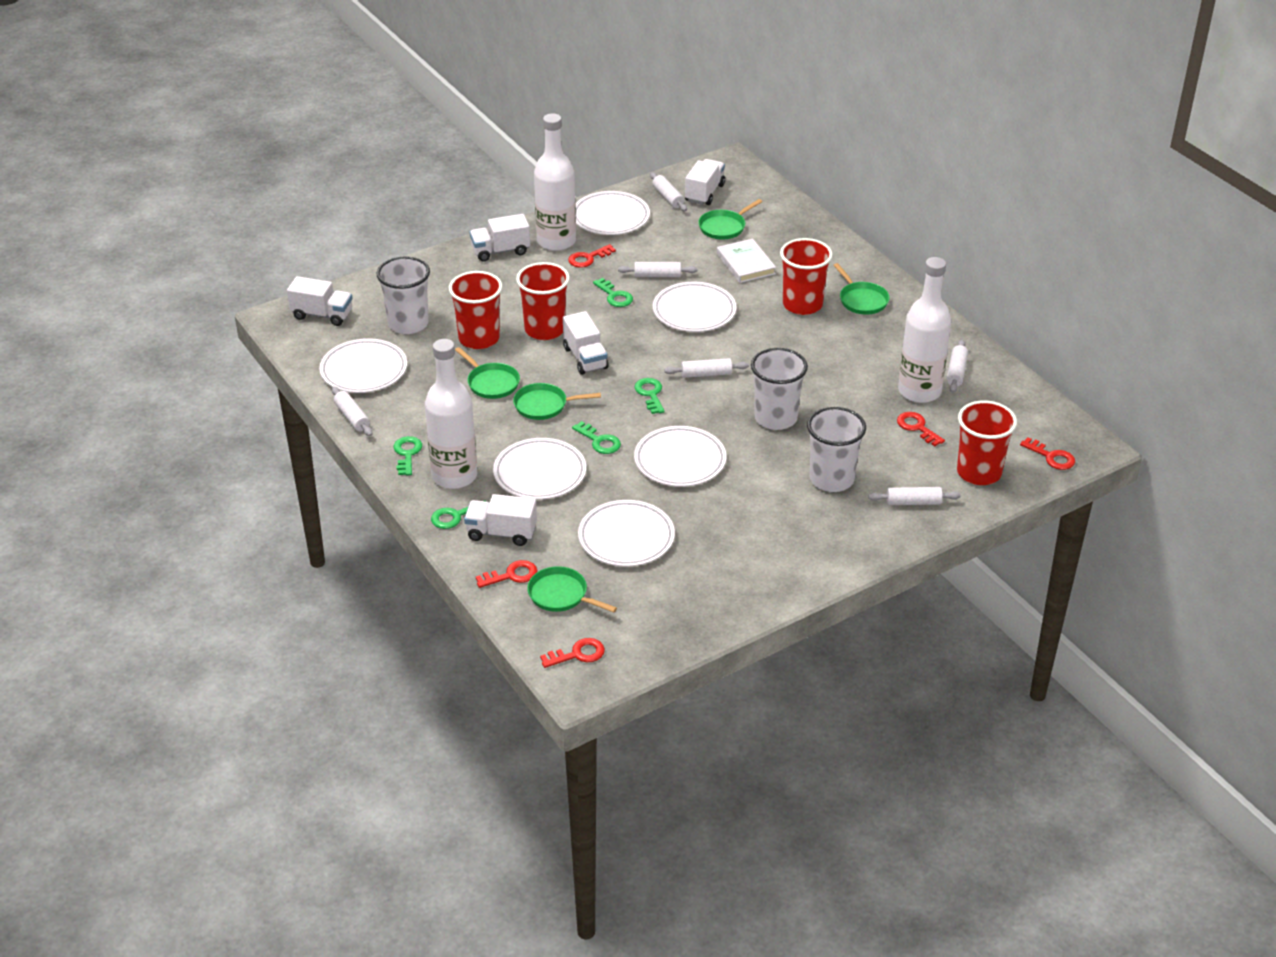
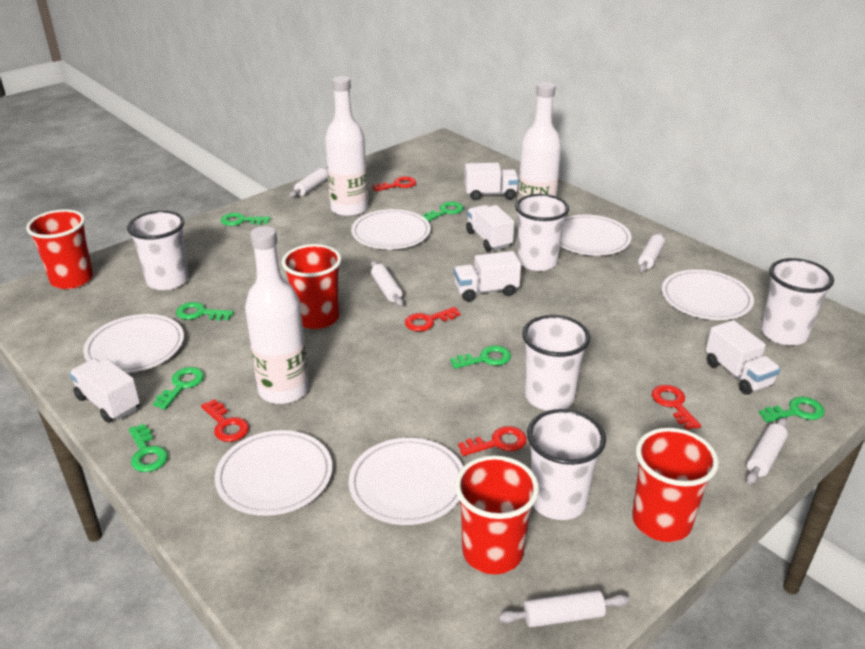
green key: [394,436,422,475] [431,500,485,529] [572,421,621,454] [593,278,633,307] [635,378,665,414] = 5 -> [129,424,168,472] [153,367,204,409] [176,302,234,321] [221,213,270,226] [422,202,463,222] [450,345,511,369] [759,397,824,423] = 7
green pan: [455,347,520,399] [513,383,601,420] [527,566,617,613] [698,199,762,240] [834,263,890,315] = 5 -> none = 0
white book: [717,239,776,283] = 1 -> none = 0
white cup: [377,256,430,334] [751,348,808,430] [807,407,866,492] = 3 -> [127,210,189,290] [515,194,569,271] [522,315,590,411] [527,409,606,520] [761,258,834,345] = 5
white rolling pin: [332,387,372,436] [618,262,697,277] [650,172,687,211] [664,358,749,378] [868,487,961,505] [947,340,968,393] = 6 -> [289,168,328,198] [371,260,403,306] [499,590,629,627] [638,232,665,272] [746,417,788,484] = 5

